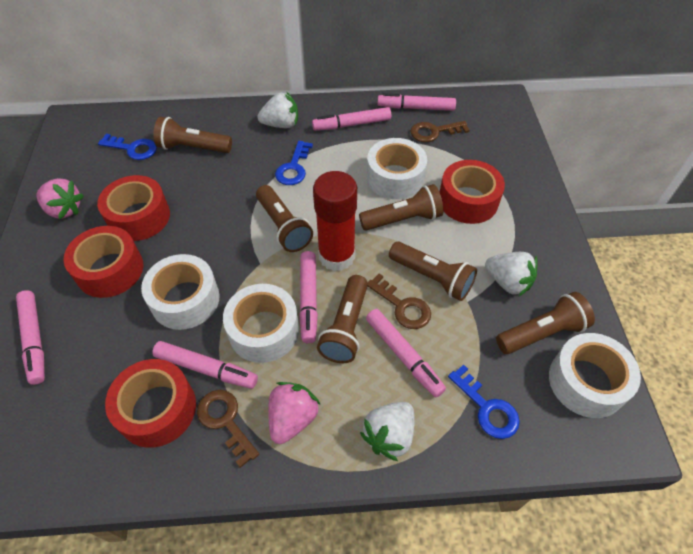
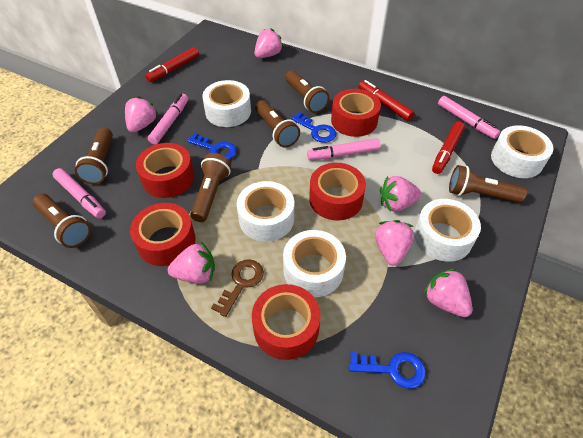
brown key: [197,390,259,468] [367,274,431,329] [410,121,470,142] = 3 -> [211,259,264,317] = 1
pink marker: [16,290,45,385] [152,341,258,389] [299,251,318,343] [312,107,392,131] [366,309,446,397] [377,93,456,111] = 6 -> [52,168,106,218] [148,94,188,145] [307,138,381,160] [438,96,500,139] = 4
pink strawberry: [36,178,84,219] [268,382,321,444] = 2 -> [125,96,158,133] [168,242,215,284] [254,28,283,58] [375,220,414,266] [380,176,421,212] [423,268,472,317] = 6
red glue stick: [313,171,357,271] = 1 -> none = 0
red marker: none = 0 -> [145,47,199,82] [359,80,414,121] [432,121,465,174] = 3
red tape: [63,226,143,298] [97,175,170,241] [105,359,196,448] [440,160,505,224] = 4 -> [130,203,196,266] [136,143,194,198] [252,284,321,360] [309,163,366,220] [331,89,381,137] = 5
white strawberry: [257,92,298,128] [360,402,415,461] [485,252,538,296] = 3 -> none = 0
white tape: [141,254,220,330] [223,284,299,363] [367,138,427,199] [549,333,641,418] = 4 -> [202,80,251,127] [237,181,294,242] [283,230,346,297] [414,199,481,262] [491,125,553,178] = 5

